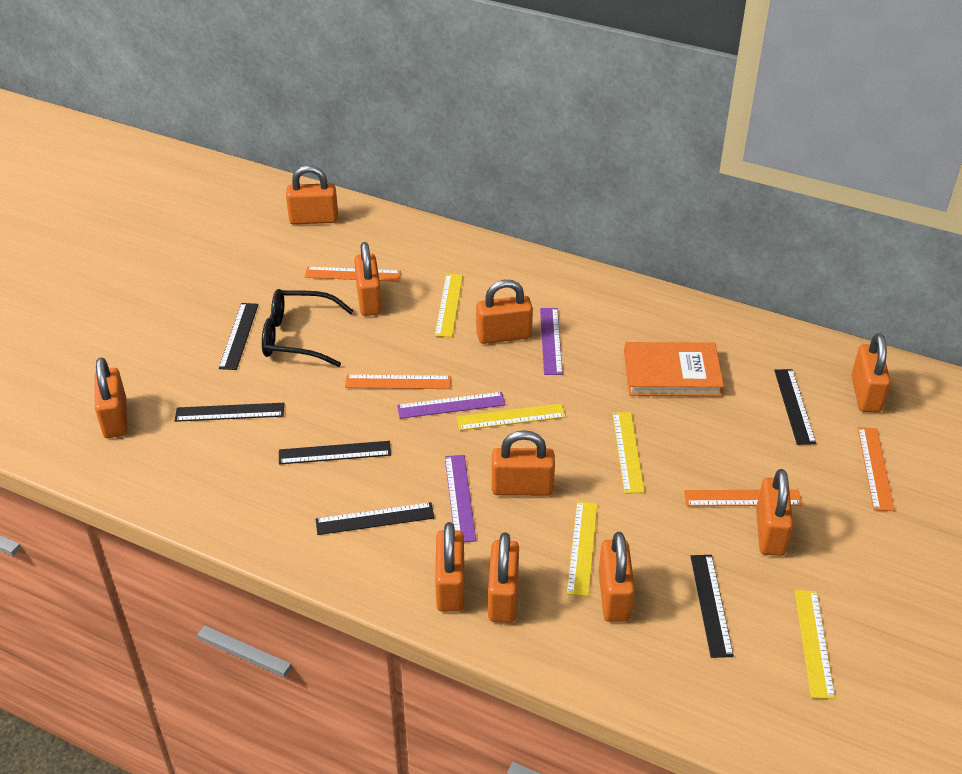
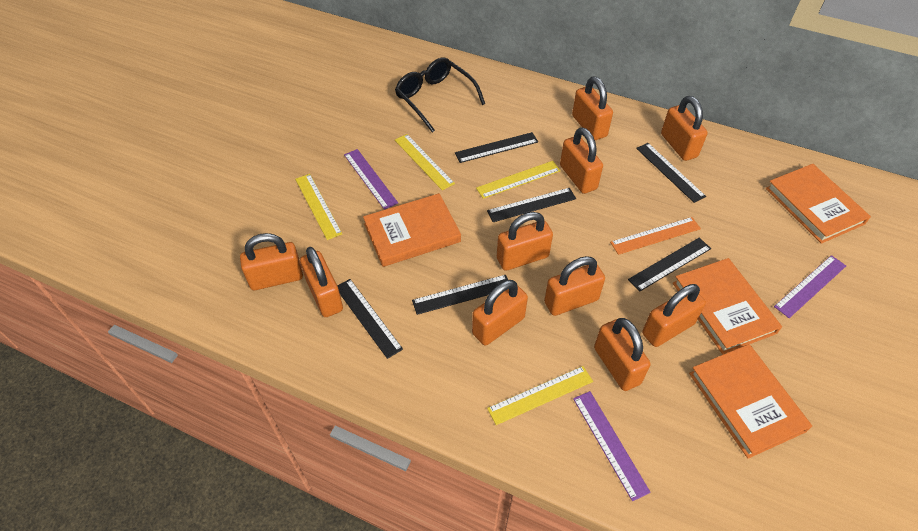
orange book: [624,342,724,396] = 1 -> [363,193,461,267] [673,258,782,354] [689,344,812,459] [766,164,871,244] = 4
orange ruler: [305,267,401,282] [345,375,451,389] [684,490,802,506] [858,427,895,511] = 4 -> [610,217,701,255] = 1
yellow ruler: [435,274,463,337] [456,404,566,431] [567,501,598,597] [612,412,645,494] [795,590,835,699] = 5 -> [295,174,342,240] [395,134,455,191] [476,161,561,199] [487,366,593,425] = 4

